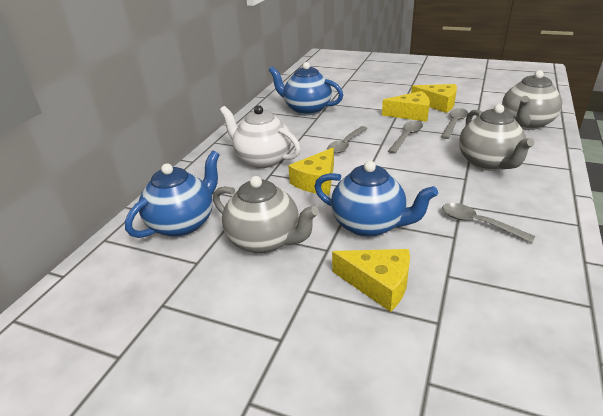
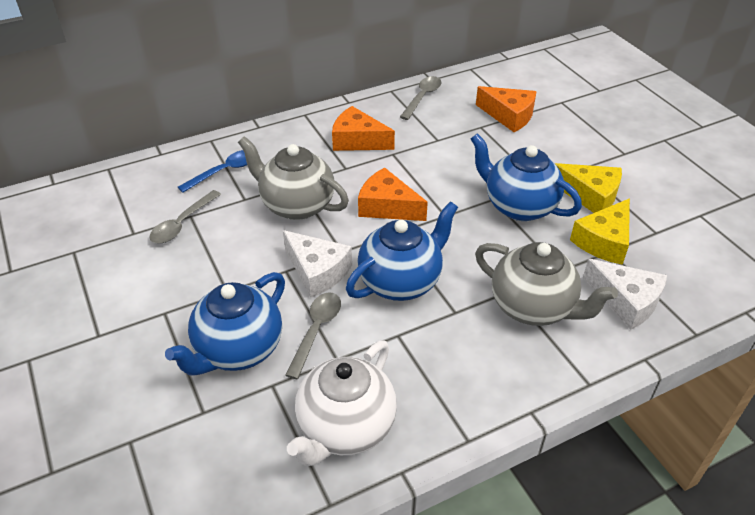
blue spoon: none = 0 -> [178,150,247,193] = 1
grey spoon: [327,126,368,154] [388,121,423,154] [441,108,468,139] [442,203,535,243] = 4 -> [149,190,221,243] [285,292,341,379] [400,76,442,120] = 3
grey teapot: [213,176,319,254] [459,104,535,171] [502,70,562,130] = 3 -> [238,136,349,220] [475,242,618,326] = 2
orange cheese: none = 0 -> [332,106,395,151] [358,167,428,221] [476,86,536,132] = 3
white cheese: none = 0 -> [283,230,352,298] [583,259,667,330] = 2
yellow cheese: [288,147,334,195] [332,249,410,312] [382,91,430,122] [411,84,457,113] = 4 -> [555,163,622,213] [570,198,630,265] = 2

